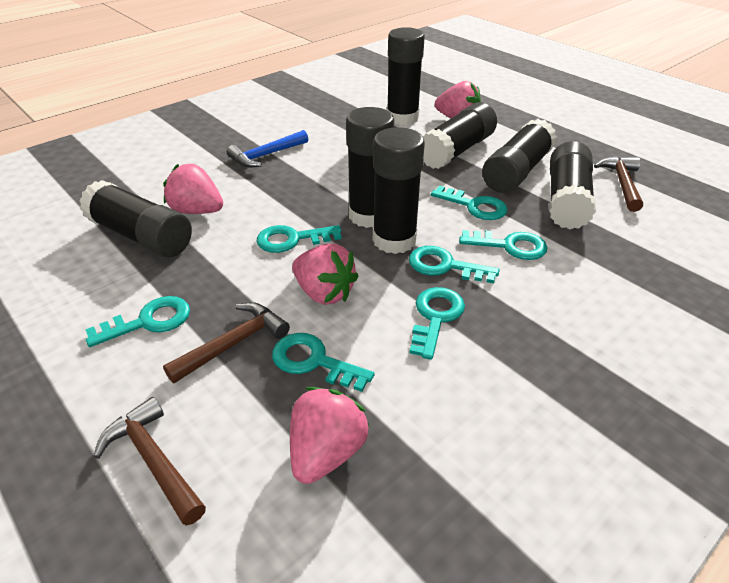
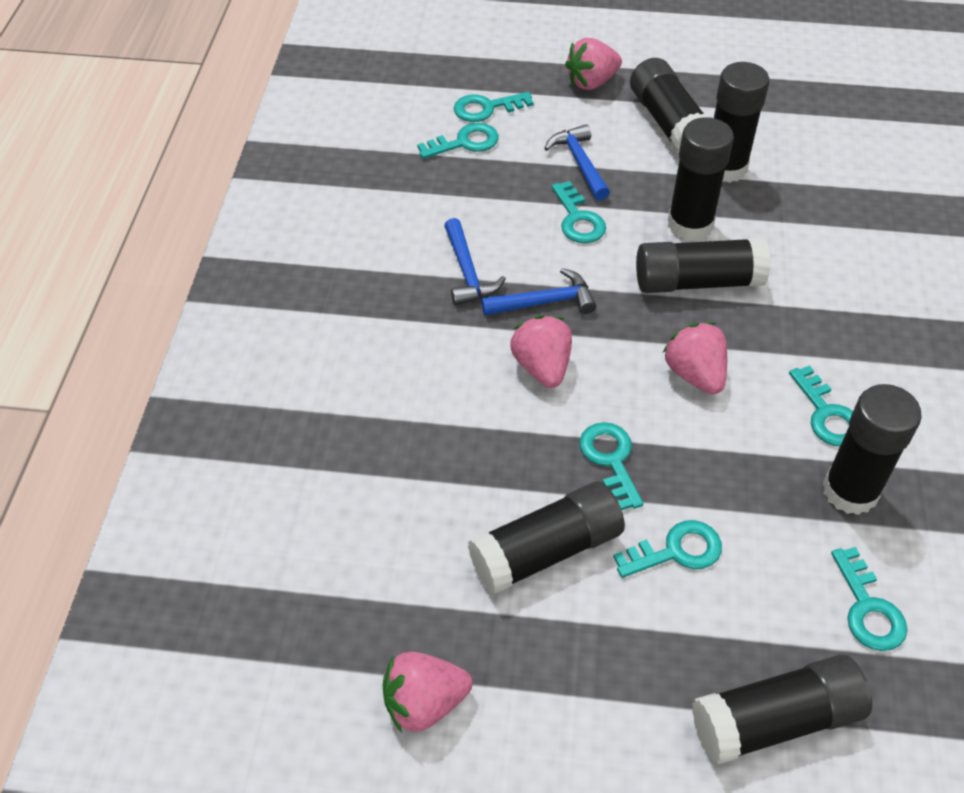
blue hammer: [227,130,308,168] = 1 -> [444,218,506,306] [481,268,596,316] [544,124,610,201] = 3
brown hammer: [93,397,206,526] [163,302,290,383] [594,157,643,212] = 3 -> none = 0

